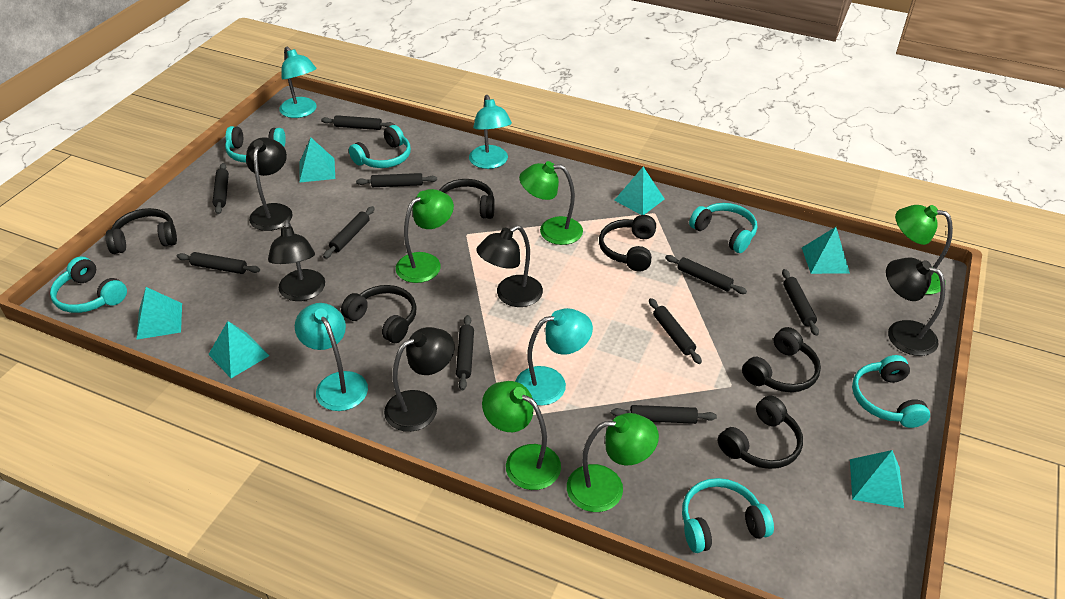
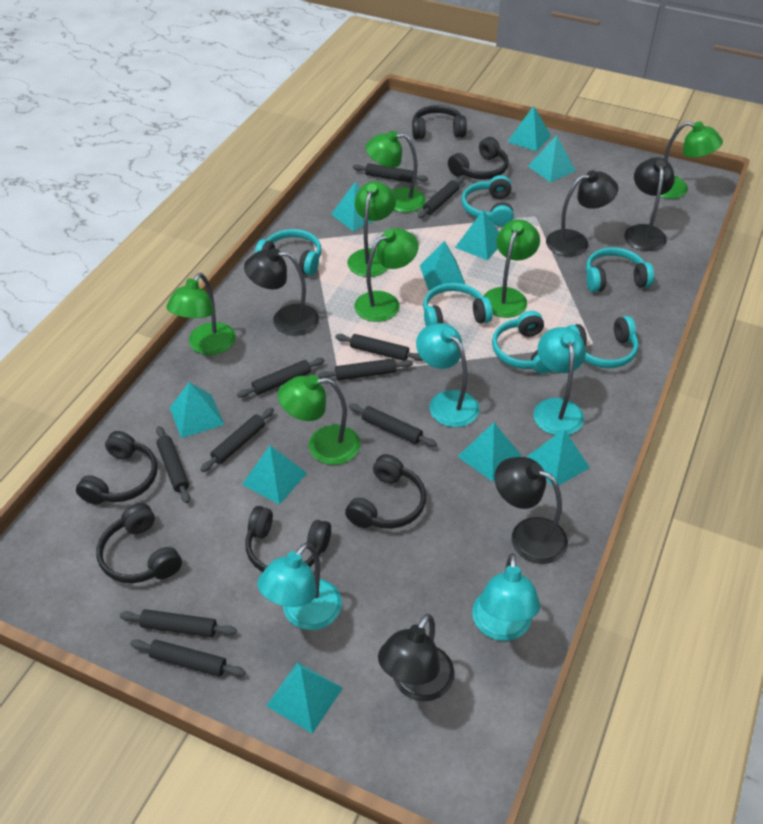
green lamp: [396,189,454,283] [482,381,561,490] [519,161,583,245] [567,413,659,512] [895,205,953,294] = 5 -> [166,273,236,355] [278,375,360,465] [347,181,396,277] [354,228,419,322] [365,131,426,212] [483,219,540,318] [660,121,723,199] = 7
turquoise pyramid: [136,287,182,340] [208,321,269,378] [299,138,335,183] [614,167,664,215] [802,227,850,274] [850,450,904,508] = 6 -> [170,382,224,438] [242,445,307,505] [266,662,343,734] [331,182,373,231] [420,241,466,290] [455,210,499,260] [457,423,522,482] [507,106,551,152] [527,429,590,486] [528,135,576,182] = 10

